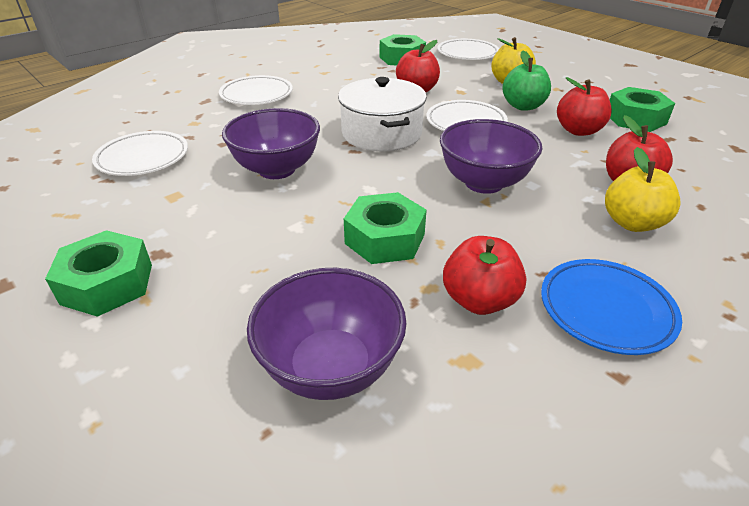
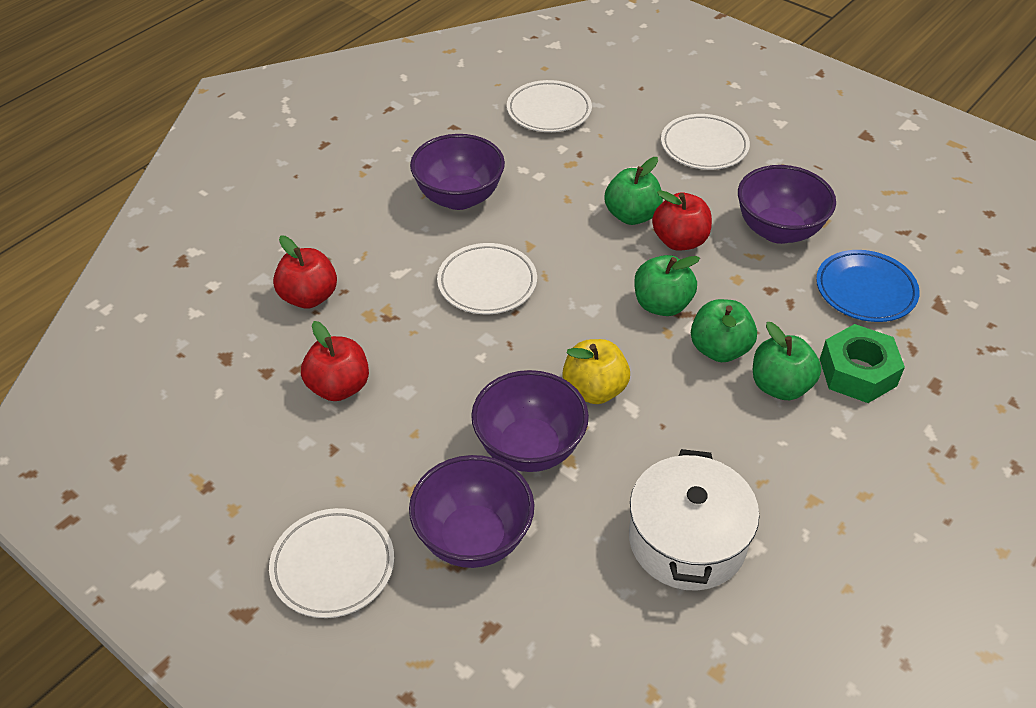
green apple: [502,50,551,111] = 1 -> [605,157,663,225] [634,255,700,316] [691,299,757,362] [753,322,821,400] = 4
green nut: [45,230,152,317] [344,192,427,264] [380,34,426,65] [610,87,675,132] = 4 -> [820,324,905,403] = 1
purple bowl: [222,108,320,179] [247,268,407,400] [440,119,542,194] = 3 -> [409,455,534,568] [410,134,505,210] [471,370,589,472] [738,165,836,244] = 4
red apple: [396,40,440,92] [443,236,526,315] [557,77,612,136] [606,115,673,181] = 4 -> [273,235,337,309] [301,321,369,401] [652,190,712,251] = 3
yellow apple: [491,37,536,84] [605,147,681,232] = 2 -> [562,339,630,404] = 1

